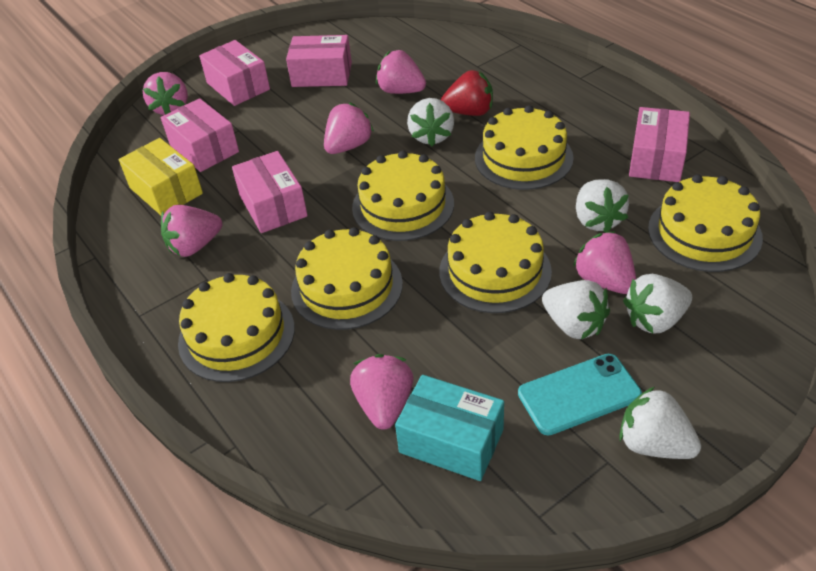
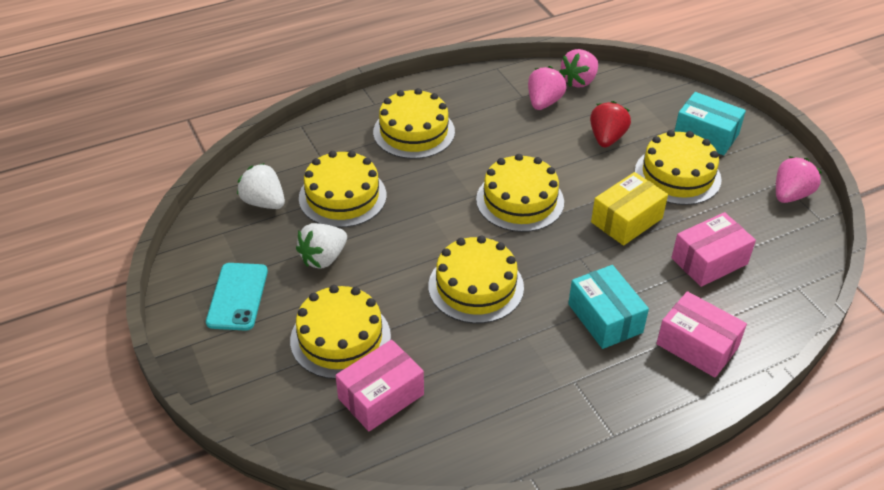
pink box: [161,98,239,172] [199,40,270,106] [232,151,308,233] [286,35,352,87] [629,107,690,182] = 5 -> [335,340,424,431] [656,291,747,378] [671,212,756,287] = 3
pink strawberry: [143,72,188,115] [161,205,222,257] [324,102,374,154] [350,354,414,430] [376,50,426,94] [573,231,636,294] = 6 -> [528,66,566,110] [559,49,598,87] [776,156,822,203] = 3
turquoise box: [395,375,504,481] = 1 -> [568,265,649,349] [674,92,746,155] = 2
white strawberry: [407,98,454,146] [542,280,610,339] [576,179,629,233] [619,387,701,459] [623,274,692,333] = 5 -> [237,163,285,209] [296,223,347,269] = 2

